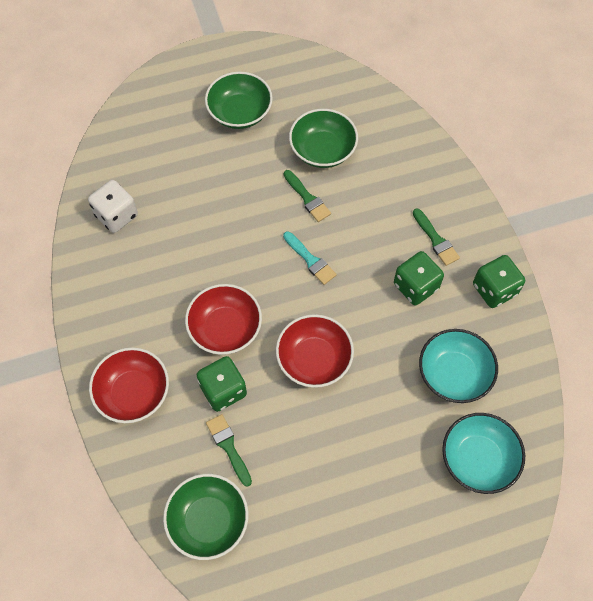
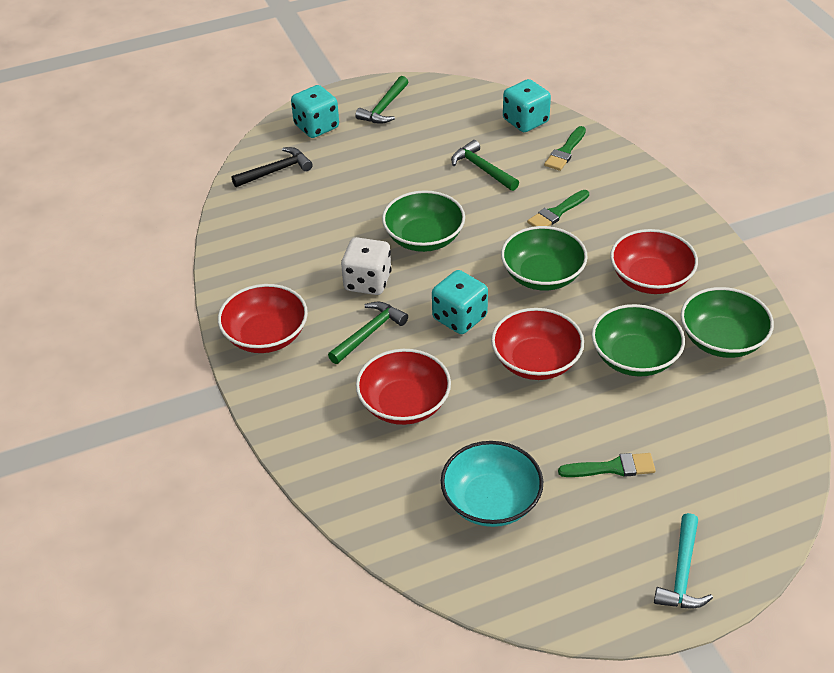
black hammer: none = 0 -> [231,147,313,187] = 1
green bowl: [163,474,249,560] [205,72,273,129] [289,109,358,168] = 3 -> [382,190,465,252] [501,226,588,291] [592,304,685,377] [681,287,774,358] = 4
green dice: [197,356,247,412] [394,251,444,305] [473,255,525,308] = 3 -> none = 0
green hammer: none = 0 -> [328,301,408,364] [355,76,408,124] [451,140,519,191] = 3
red bowl: [89,347,169,423] [185,284,262,355] [276,314,354,388] = 3 -> [218,284,308,353] [356,349,451,425] [491,308,584,380] [610,229,698,294] = 4
turquoise bowl: [419,329,498,403] [442,413,525,494] = 2 -> [441,441,543,527] = 1
turquoise brush: [283,232,337,285] = 1 -> none = 0
turquoise dice: none = 0 -> [291,85,339,138] [432,270,488,334] [503,79,551,132] = 3
turquoise hammer: none = 0 -> [654,513,713,608] = 1

